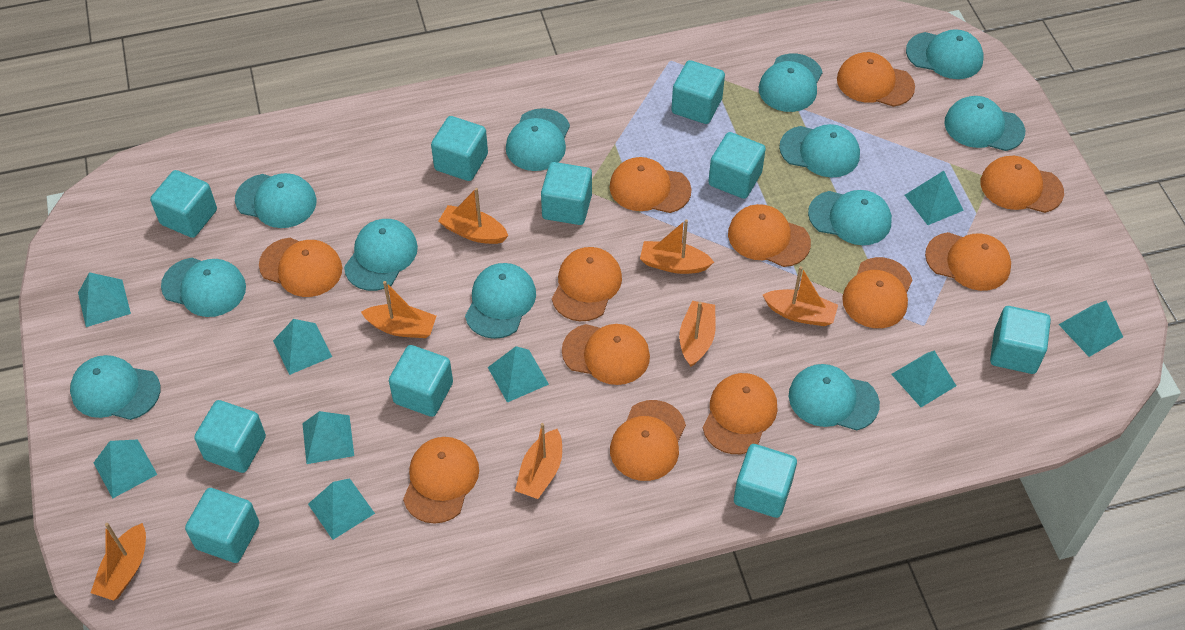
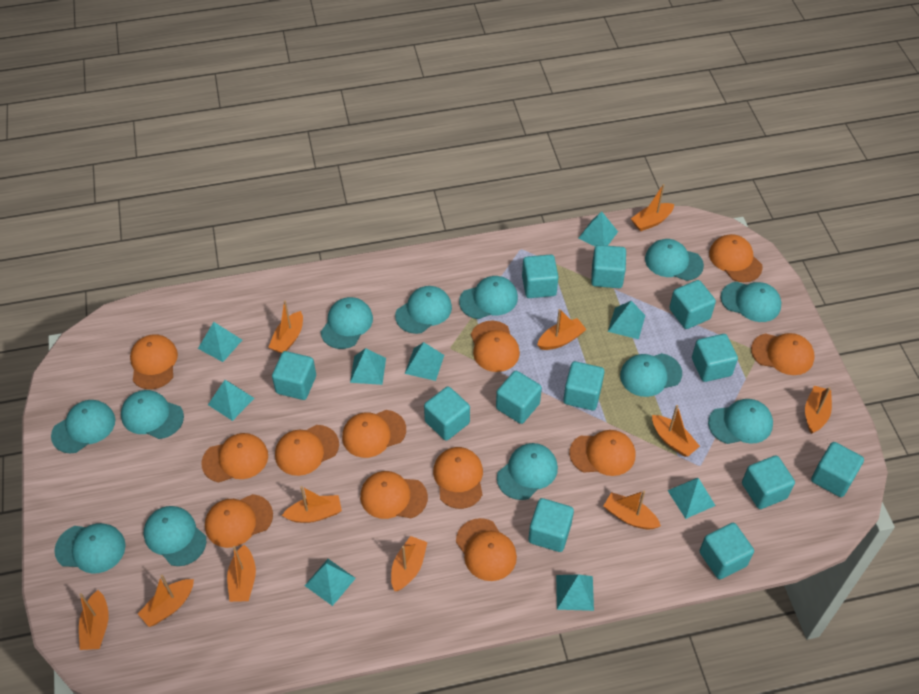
orange boat: [91,523,146,601] [361,281,436,338] [438,188,508,244] [515,423,562,499] [640,219,714,274] [679,301,716,367] [763,266,838,326] = 7 -> [79,590,109,650] [138,575,194,627] [227,545,256,602] [268,300,303,353] [282,486,342,523] [391,536,427,591] [537,309,587,350] [604,490,661,530] [631,184,674,231] [652,405,700,457] [805,386,832,434] = 11
turquoise cube: [150,170,217,238] [185,488,259,563] [194,400,266,473] [389,345,453,417] [431,116,488,181] [541,162,592,225] [671,60,725,124] [708,132,766,199] [734,444,797,518] [990,306,1051,374] = 10 -> [272,351,316,400] [424,386,470,441] [496,371,542,424] [522,255,559,298] [528,498,574,552] [563,361,605,410] [591,245,626,288] [669,280,716,329] [692,334,738,382] [700,523,754,579] [742,455,795,509] [811,442,864,497] = 12

